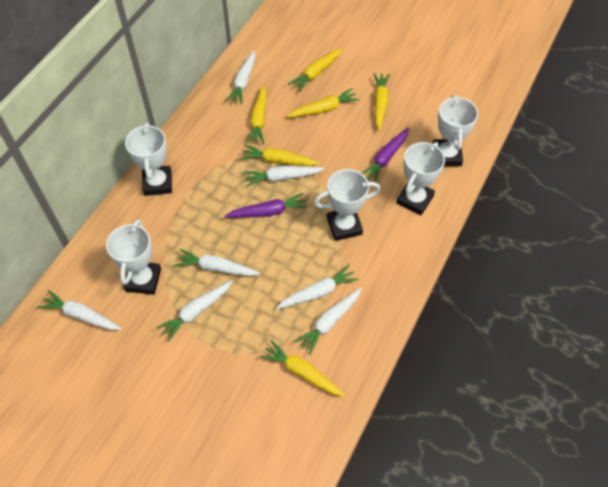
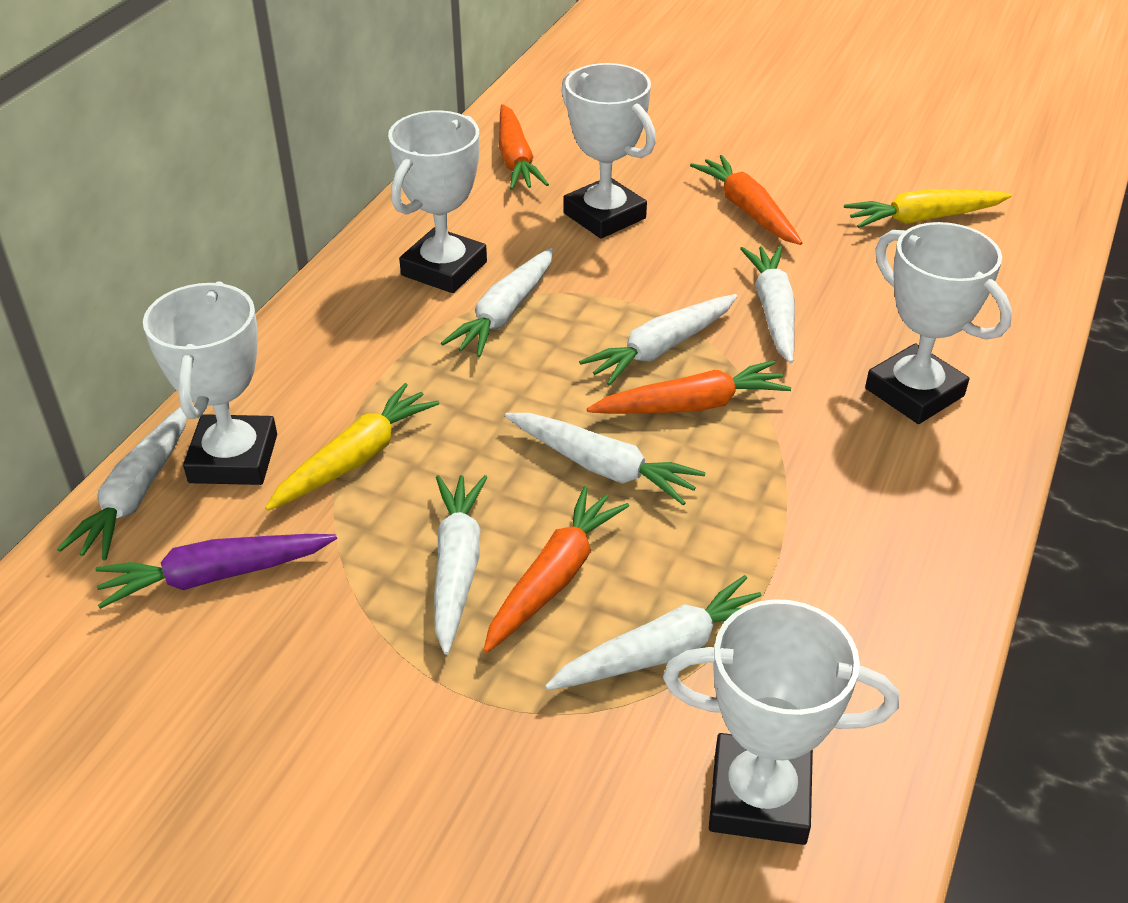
orange carrot: none = 0 -> [483,486,629,653] [499,104,549,190] [587,360,791,414] [690,155,802,245] = 4
purple carrot: [225,193,307,218] [362,128,409,182] = 2 -> [95,534,337,609] = 1
yellow carrot: [241,144,320,166] [246,86,266,145] [260,340,345,396] [287,88,359,118] [288,48,342,92] [373,73,390,131] = 6 -> [265,383,439,511] [844,189,1012,228] = 2

